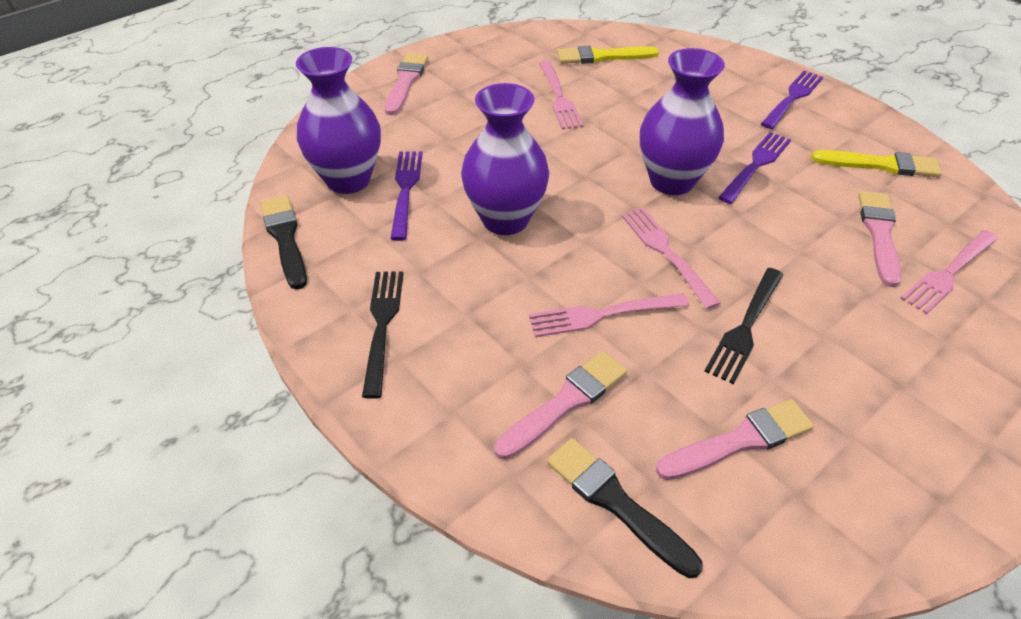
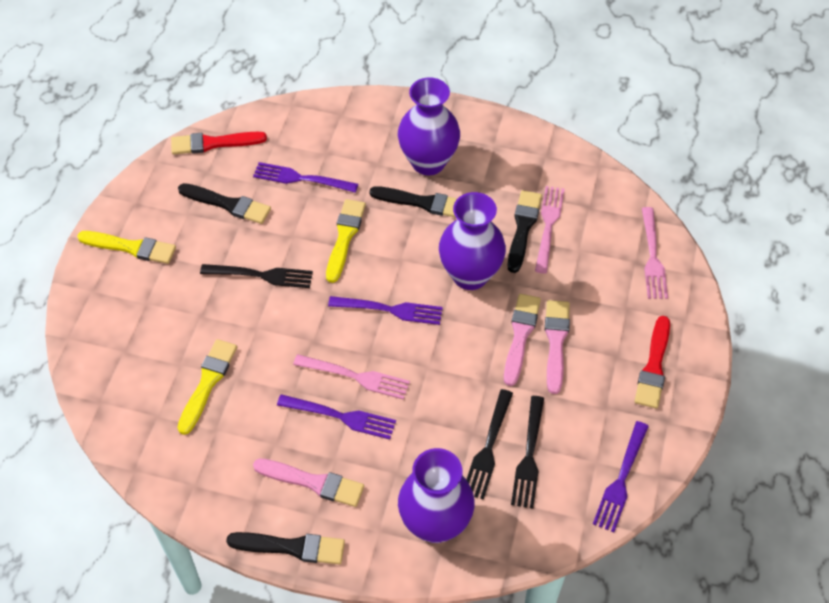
black brush: [260,195,307,290] [547,438,703,578] = 2 -> [178,183,271,224] [226,532,345,564] [369,186,457,218] [508,190,542,273] = 4
black fork: [362,272,403,399] [704,268,783,384] = 2 -> [200,264,313,288] [466,389,513,500] [511,396,544,509] = 3
pink brush: [385,53,428,115] [494,351,627,460] [656,399,814,480] [858,191,902,287] = 4 -> [253,459,364,507] [504,294,541,386] [545,300,570,394] = 3
pink fork: [529,293,689,337] [539,61,584,129] [622,208,721,309] [900,230,998,314] = 4 -> [293,354,410,400] [535,186,565,274] [642,207,668,299] = 3
purple fork: [390,151,423,241] [718,132,791,204] [761,71,823,129] = 3 -> [253,162,358,193] [277,394,396,440] [328,296,443,325] [593,421,649,532] = 4
red brush: none = 0 -> [171,132,267,155] [634,316,670,409] = 2
yellow brush: [557,46,659,64] [811,150,942,177] = 2 -> [77,231,176,264] [177,339,237,435] [326,199,366,283] = 3

